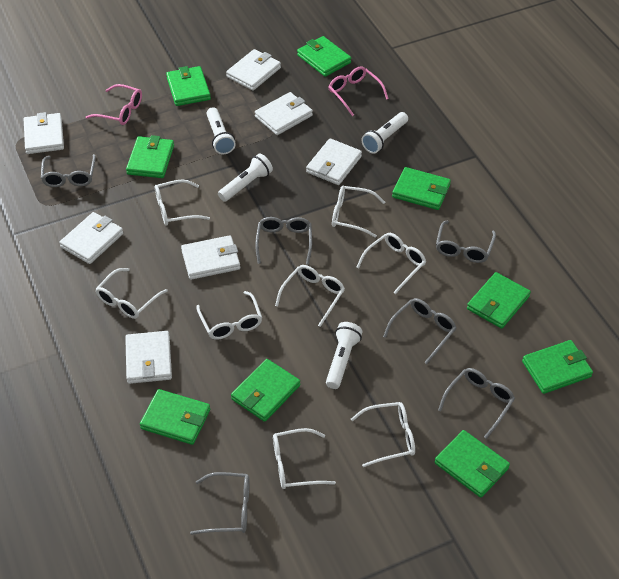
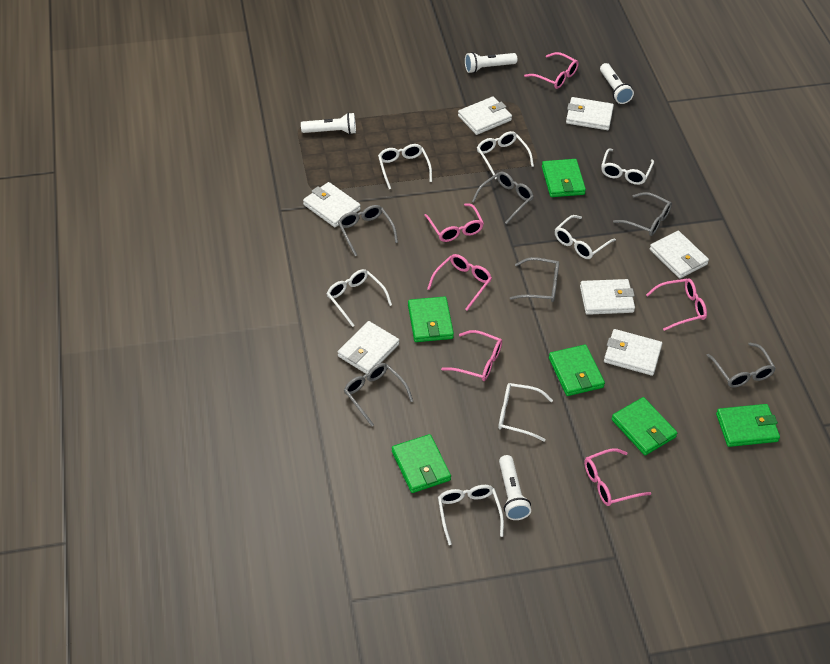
green wallet: [126,135,174,178] [140,389,210,445] [166,66,211,106] [231,359,300,422] [297,36,351,77] [392,167,451,210] [435,430,510,498] [467,272,531,329] [522,340,593,394] = 9 -> [392,434,451,493] [408,296,454,342] [542,159,586,197] [549,344,605,396] [611,397,677,455] [716,404,780,447] = 6
pink glasses: [86,84,142,125] [329,66,389,116] = 2 -> [424,203,484,242] [427,254,492,311] [441,330,502,381] [524,52,579,89] [584,448,651,506] [646,278,707,331] = 6
white glasses: [95,268,168,319] [155,179,210,226] [197,291,262,340] [273,428,336,489] [275,265,345,327] [332,186,385,238] [351,402,415,467] [356,233,426,294] = 8 -> [327,269,392,327] [378,144,432,189] [438,485,504,545] [477,131,534,179] [498,383,553,442] [555,215,616,259] [601,149,654,185] = 7

